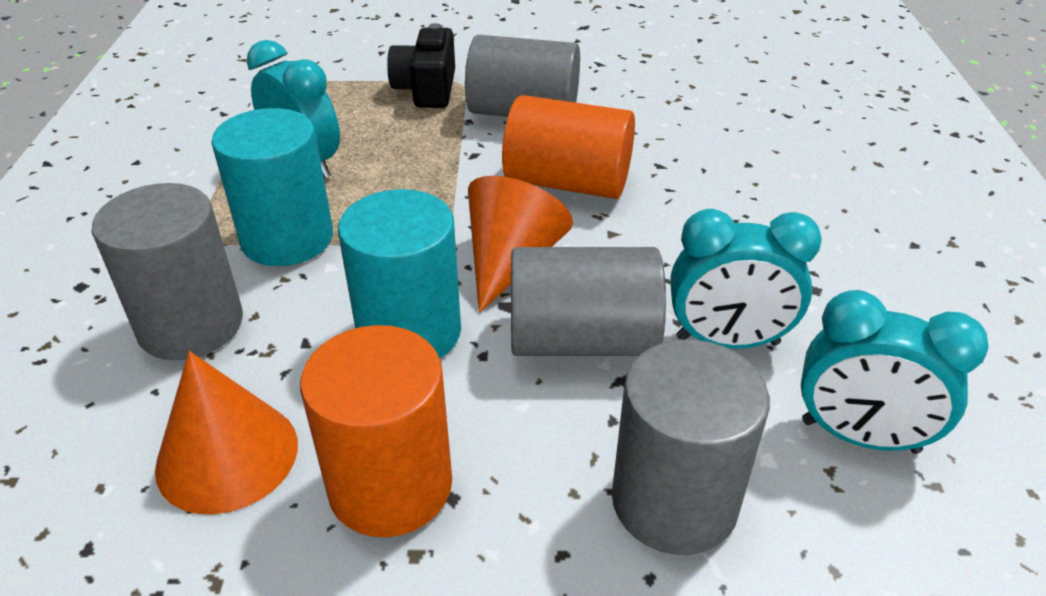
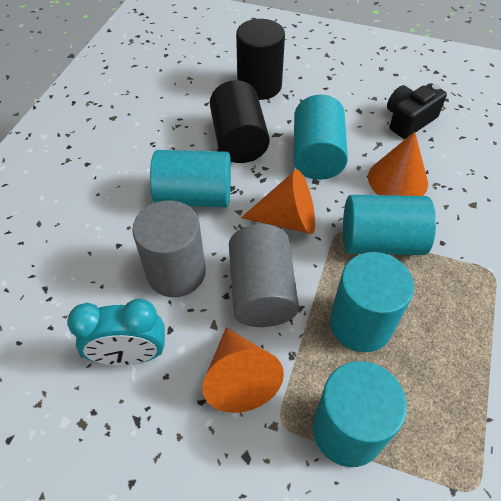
black cylinder: none = 0 -> [210,80,270,163] [236,19,285,100] = 2
grey cylinder: [92,183,243,360] [465,35,580,117] [511,247,666,356] [612,339,770,555] = 4 -> [132,200,206,297] [229,224,299,327] = 2
orange cone: [155,351,298,515] [468,176,573,313] = 2 -> [202,328,284,413] [241,169,315,234] [368,132,428,196] = 3
orange cylinder: [300,325,452,537] [502,95,635,199] = 2 -> none = 0
turquoise clock: [247,40,340,178] [670,209,822,349] [801,290,989,454] = 3 -> [67,299,165,366] = 1
turquoise cylinder: [211,108,333,266] [338,189,461,358] = 2 -> [150,150,231,207] [294,95,348,180] [313,361,407,467] [330,252,414,352] [343,195,436,255] = 5

